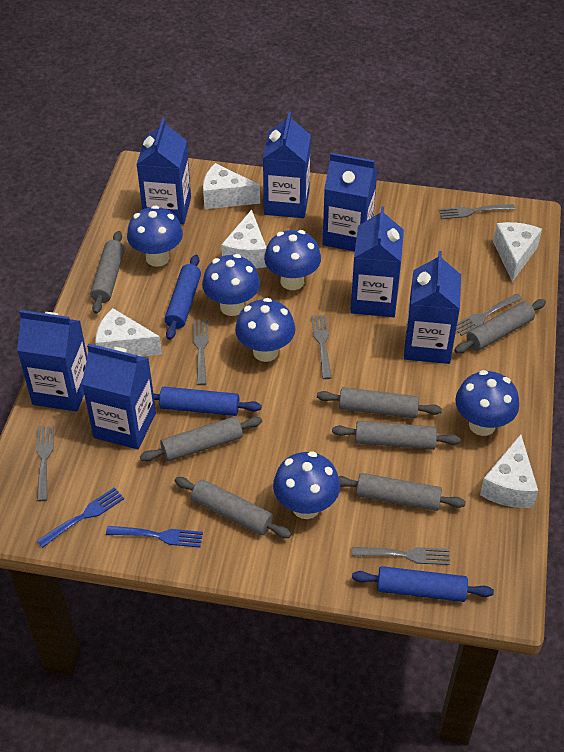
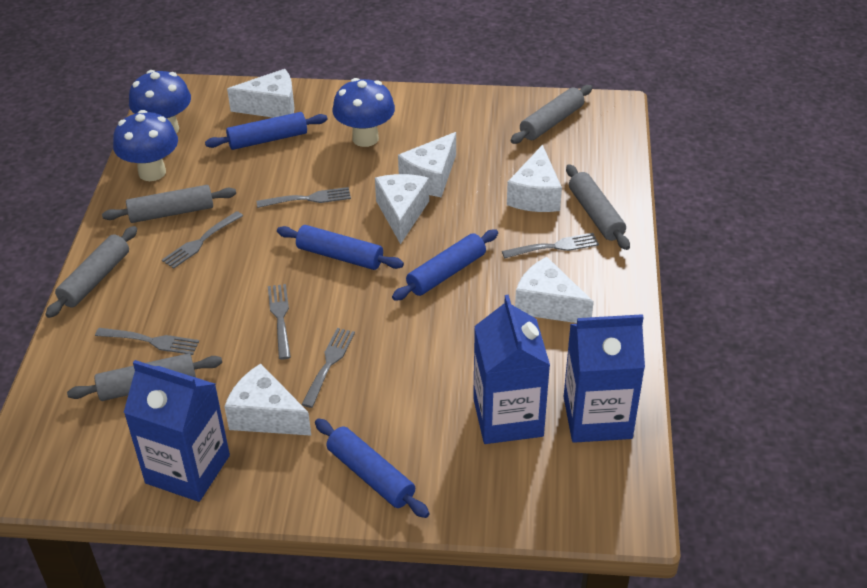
blue carton: [17,310,87,412] [82,343,156,449] [136,117,191,224] [263,112,311,218] [322,153,377,252] [350,206,404,317] [404,251,461,364] = 7 -> [124,360,230,502] [473,295,550,444] [564,314,645,443] = 3
blue fork: [37,487,124,548] [106,526,203,548] = 2 -> none = 0
blue mushroom: [127,205,183,267] [202,254,260,316] [235,298,295,362] [264,230,321,290] [273,451,340,519] [455,370,519,436] = 6 -> [113,110,178,181] [129,70,191,134] [333,78,395,147] = 3
blue rolling pin: [153,387,262,416] [165,255,201,340] [352,566,494,602] = 3 -> [205,112,328,150] [277,225,404,270] [315,418,429,518] [392,229,498,301] = 4
grey rolling pin: [90,231,124,314] [140,416,262,461] [175,477,291,538] [317,387,442,419] [332,421,460,450] [338,473,466,511] [454,299,546,353] = 7 -> [45,226,137,318] [67,353,222,401] [102,185,236,223] [510,85,592,144] [566,164,630,250] = 5
white cheese: [95,308,162,357] [203,163,260,209] [221,210,267,268] [480,434,538,508] [493,222,542,282] = 5 -> [224,364,311,436] [227,69,294,118] [375,174,429,244] [398,132,456,197] [507,145,562,212] [515,257,594,323] = 6

